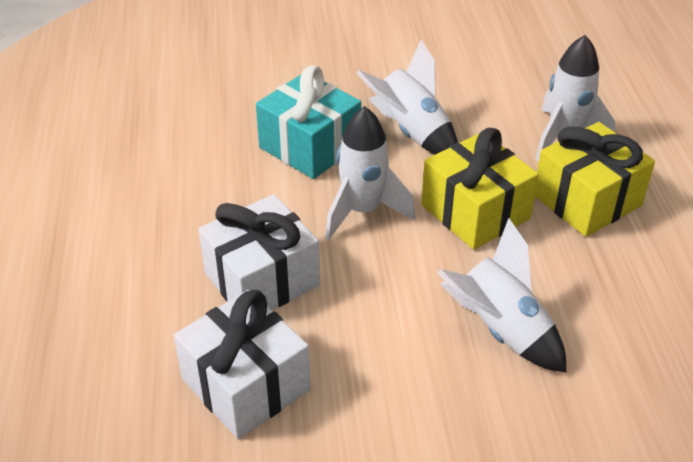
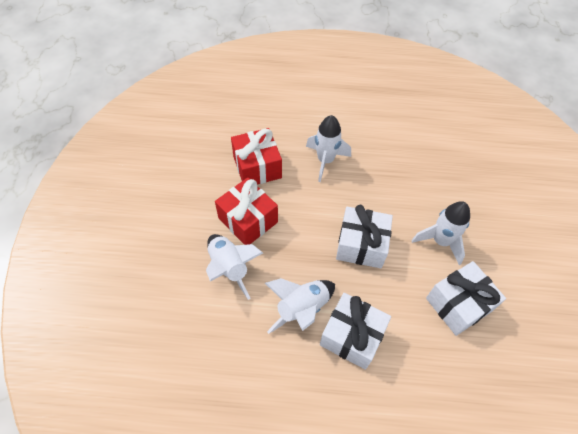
red gift: none = 0 -> [215,178,278,245] [231,128,282,185] = 2
turquoise gift: [256,65,361,179] = 1 -> none = 0
white gift: [174,290,310,439] [198,194,320,310] = 2 -> [320,293,391,370] [336,205,393,268] [426,261,506,336] = 3
yellow gift: [421,128,539,250] [535,122,655,237] = 2 -> none = 0

